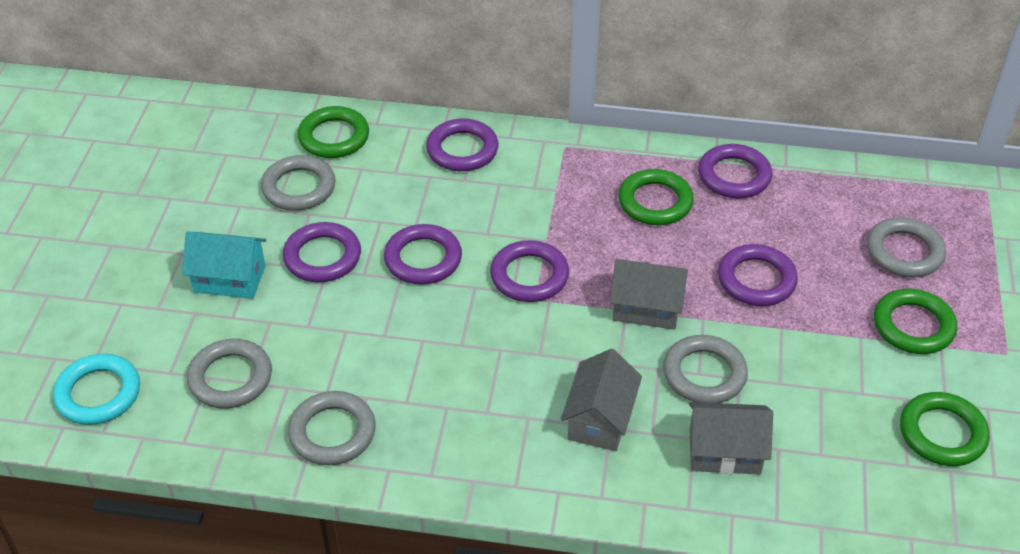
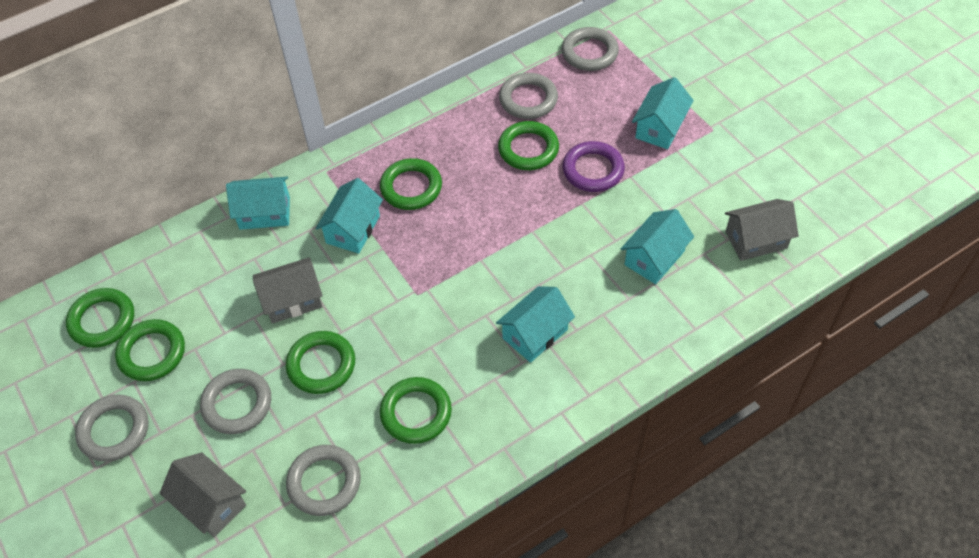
green ring: [298,106,369,158] [619,169,694,225] [874,289,957,354] [900,392,990,466] = 4 -> [66,288,134,348] [115,319,185,381] [286,331,355,394] [380,158,442,210] [380,377,452,444] [498,121,559,170] = 6
purple ring: [283,222,361,282] [384,224,462,285] [426,119,498,171] [490,240,569,302] [698,144,772,198] [718,244,798,306] = 6 -> [563,141,625,192] = 1
turquoise house: [182,232,266,299] = 1 -> [226,177,290,230] [316,178,383,254] [496,286,575,363] [621,209,694,284] [632,77,694,149] = 5
turquoise ring: [53,354,140,425] = 1 -> none = 0

